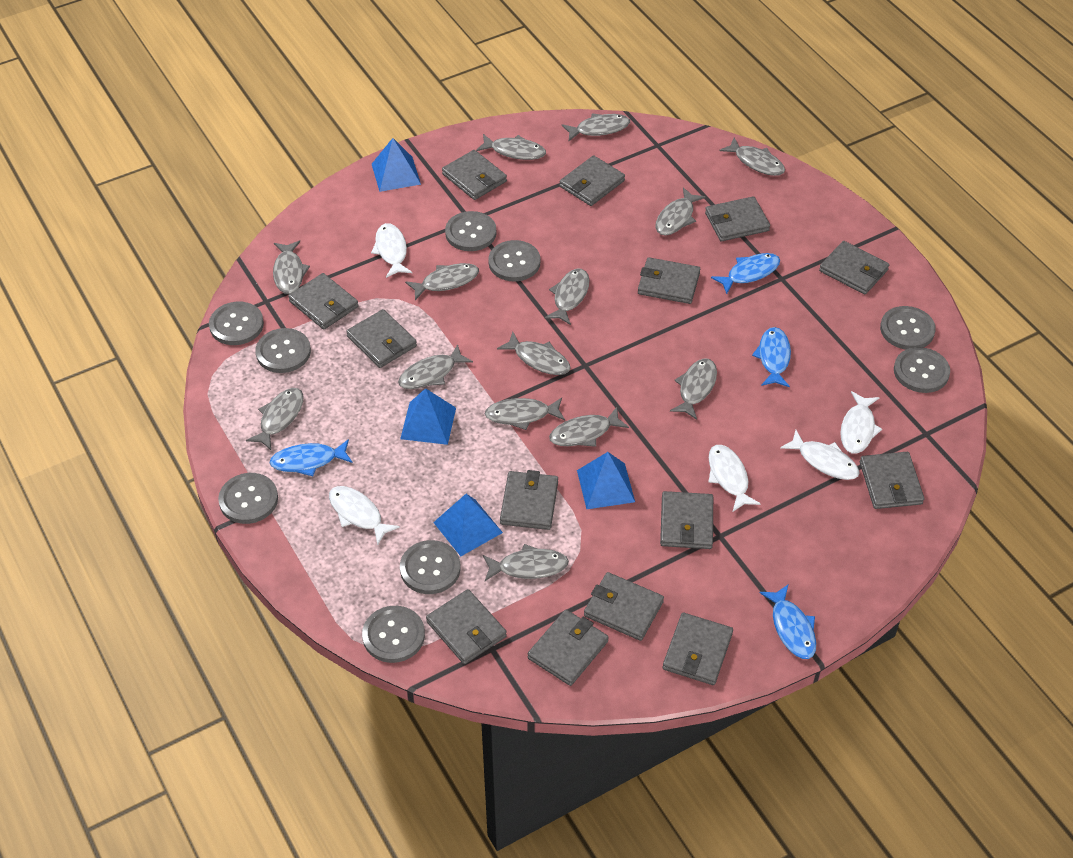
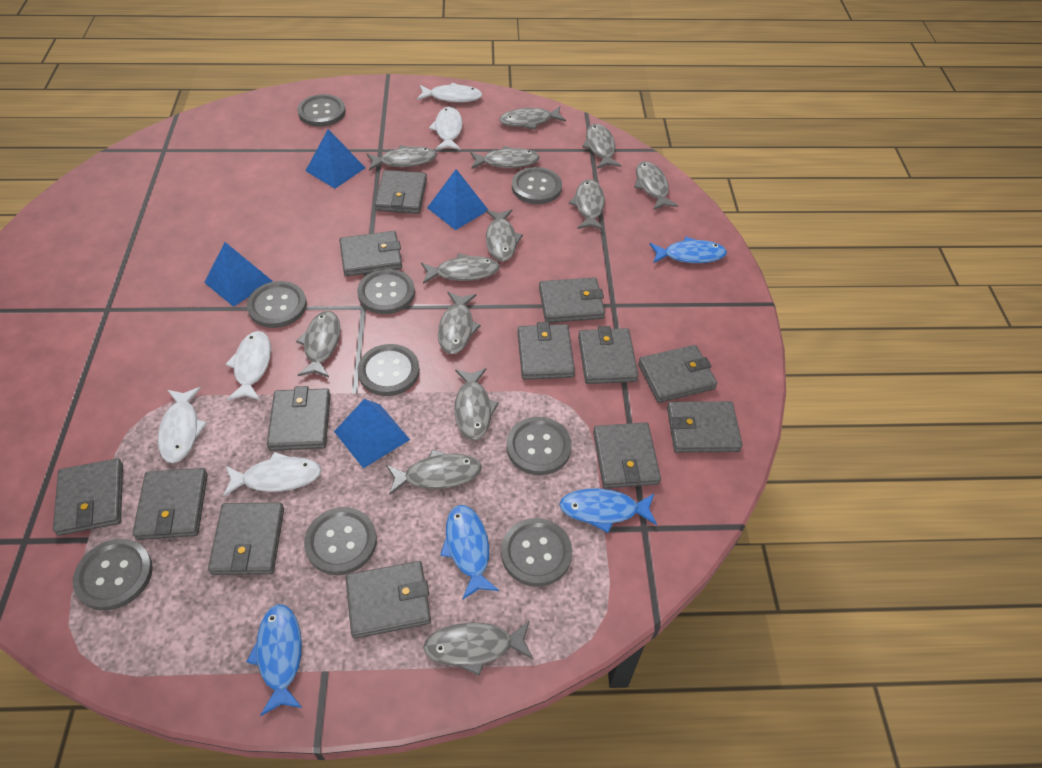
grey fish: [246,388,304,450] [273,241,310,294] [398,344,473,389] [405,263,479,300] [476,134,546,160] [483,544,569,581] [485,398,565,430] [497,332,571,375] [545,269,589,325] [549,407,629,447] [562,113,630,141] [655,188,706,235] [670,359,717,420] [719,138,785,176] = 14 -> [296,311,340,377] [367,145,437,171] [386,450,482,495] [421,253,500,284] [423,621,533,676] [438,292,481,354] [454,368,499,440] [470,146,540,169] [486,209,523,262] [499,106,566,130] [569,179,605,230] [582,124,622,169] [634,161,678,210] = 13
grey wallet: [288,273,359,330] [346,309,417,368] [426,589,507,664] [442,150,507,200] [500,470,558,530] [528,610,609,686] [560,155,625,206] [584,572,664,641] [638,257,700,304] [660,491,713,549] [663,613,733,685] [705,196,770,241] [819,241,889,295] [860,452,924,509] = 14 -> [53,458,123,536] [132,468,208,540] [208,503,284,575] [267,386,331,451] [339,231,402,276] [346,561,431,639] [375,170,427,214] [517,322,575,380] [539,277,605,323] [578,326,639,384] [593,422,661,488] [638,345,717,403] [667,401,743,453] = 13

